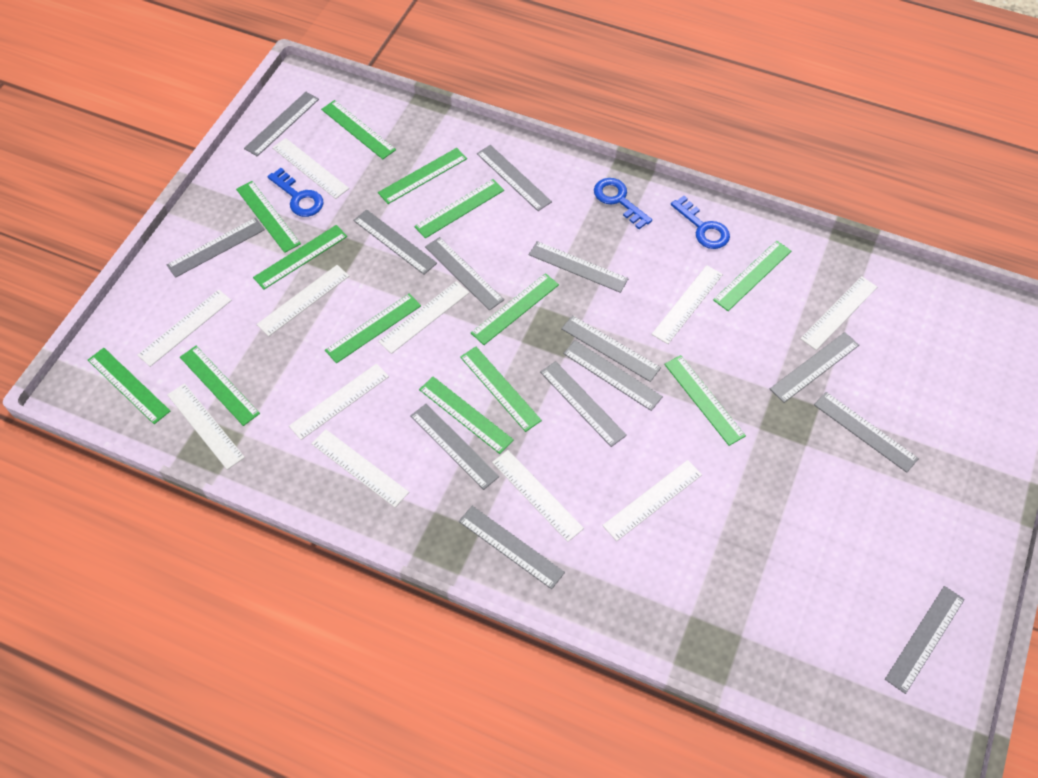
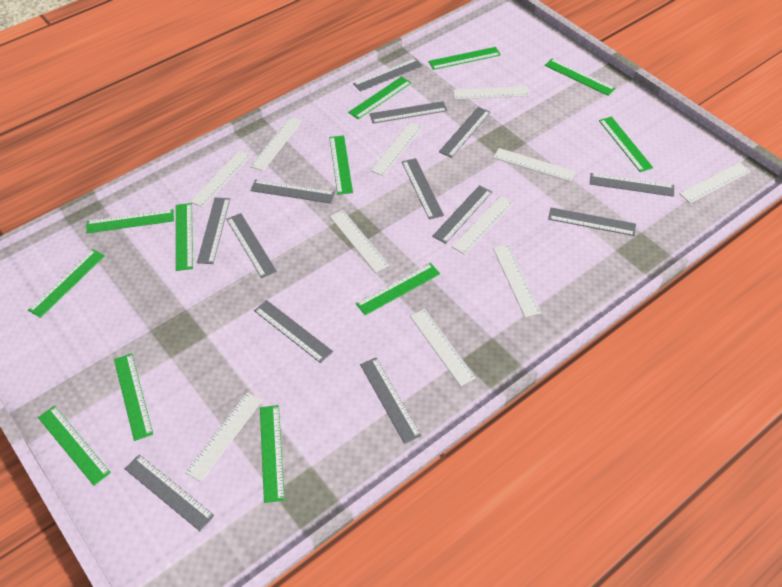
blue key: [267,168,324,217] [594,178,652,229] [671,196,730,249] = 3 -> none = 0
green ruler: [88,348,170,424] [180,346,260,426] [236,181,301,253] [253,225,347,289] [321,100,396,159] [325,294,421,363] [378,148,467,204] [414,179,504,238] [419,377,514,454] [460,347,542,432] [471,273,559,345] [664,355,746,446] [713,240,791,311] = 13 -> [28,249,105,318] [38,406,111,486] [86,209,174,233] [114,353,153,441] [176,203,193,271] [260,405,285,503] [329,136,353,195] [348,76,411,119] [356,263,440,315] [428,47,501,70] [545,58,616,96] [599,117,653,172] = 12
grey ruler: [167,218,265,278] [244,92,319,156] [353,210,437,274] [410,404,499,490] [425,237,504,311] [459,506,565,589] [477,145,552,211] [529,241,629,293] [540,361,627,447] [561,315,661,382] [563,340,663,411] [770,332,859,403] [814,392,919,473] [885,586,965,694] = 14 -> [125,454,214,531] [197,198,230,264] [226,213,277,278] [251,180,335,203] [254,300,333,363] [353,58,423,92] [360,357,422,444] [369,101,447,123] [402,158,444,220] [432,185,492,244] [439,107,491,158] [548,208,636,236] [590,173,674,197] = 13

